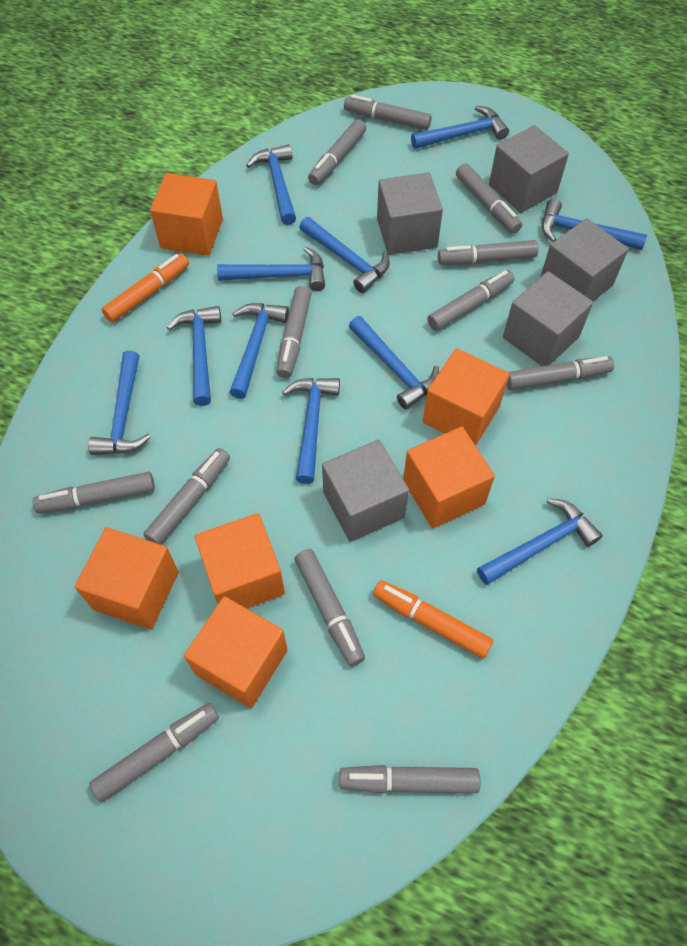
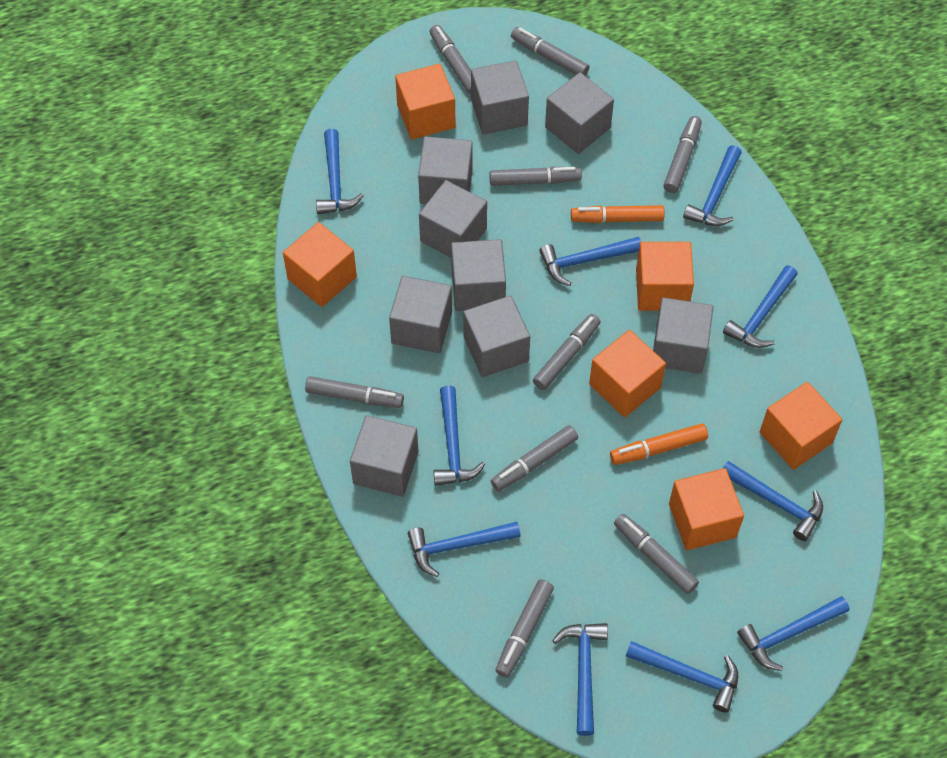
blue hammer: [88,351,151,455] [167,306,221,406] [217,247,325,291] [229,303,289,399] [246,144,296,225] [282,378,340,484] [299,217,390,293] [349,316,439,410] [411,106,509,149] [477,498,602,585] [542,199,647,250] = 11 -> [316,129,363,214] [408,522,521,577] [433,385,485,486] [539,237,641,286] [552,623,608,736] [626,641,738,713] [683,145,742,226] [722,461,823,541] [723,265,798,348] [737,596,849,671] = 10
grey cube: [322,440,409,542] [377,172,443,255] [489,125,569,213] [503,271,593,366] [540,218,628,301] = 5 -> [350,415,419,497] [389,276,452,353] [418,136,473,204] [419,180,487,258] [451,239,506,311] [463,295,530,377] [471,60,529,134] [545,72,614,154] [653,297,713,374] = 9
grey marker: [33,472,155,513] [89,703,219,802] [144,448,230,545] [276,286,311,378] [295,549,365,666] [308,119,366,185] [339,765,481,793] [344,95,432,130] [427,270,515,331] [438,240,538,265] [456,163,522,233] [507,356,614,390] = 12 -> [305,376,404,408] [429,25,471,94] [490,167,582,186] [491,425,578,491] [495,580,554,678] [511,27,589,76] [533,314,601,390] [614,514,699,594] [663,116,702,193] = 9

